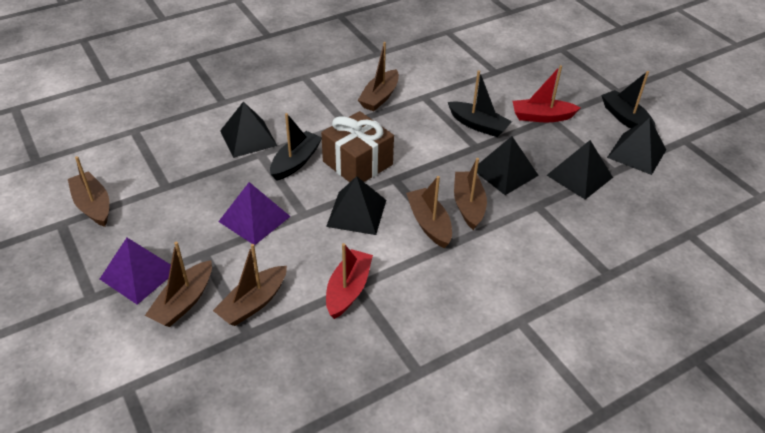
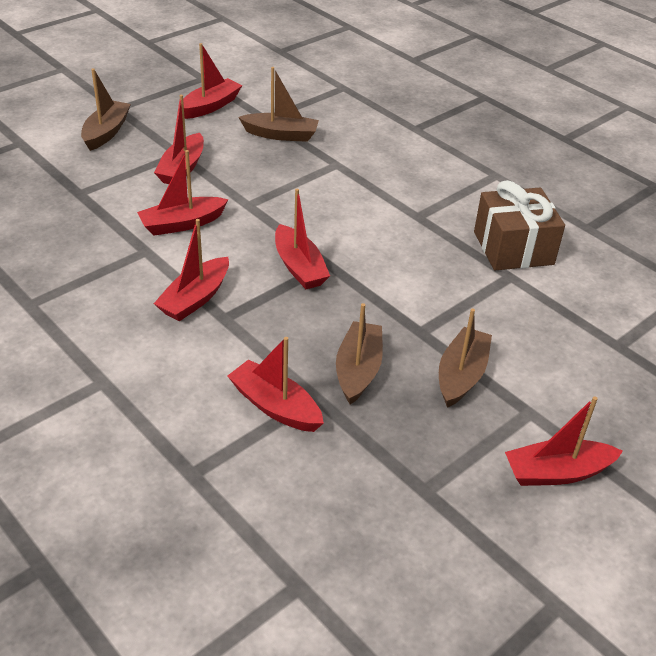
black boat: [270,113,322,181] [448,70,512,137] [601,71,656,129] = 3 -> none = 0
black pyramid: [220,102,277,158] [326,176,386,235] [477,136,539,195] [547,140,613,200] [607,117,666,175] = 5 -> none = 0
brown boat: [68,156,109,227] [145,242,212,327] [213,244,287,326] [358,42,399,111] [406,176,452,248] [454,158,487,230] = 6 -> [81,68,131,151] [238,67,319,142] [336,303,383,405] [439,308,492,408] = 4
purple pyramid: [100,238,171,305] [218,182,291,245] = 2 -> none = 0
red boat: [326,243,373,319] [513,65,581,122] = 2 -> [137,150,229,236] [154,95,204,184] [154,219,229,321] [183,43,242,119] [228,337,324,432] [275,189,330,289] [505,396,623,486] = 7

